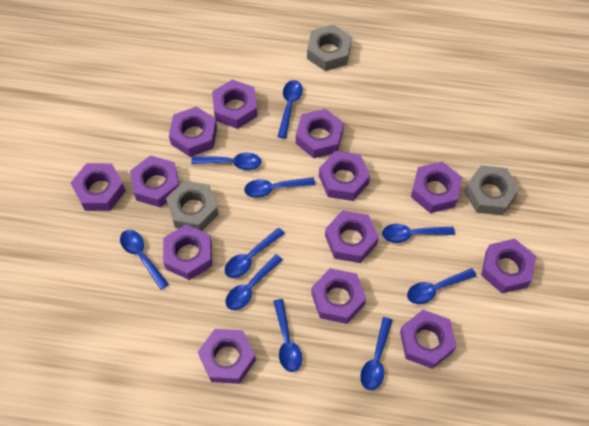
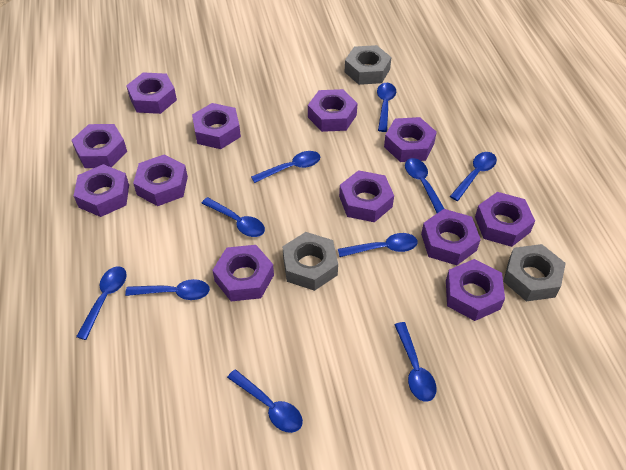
purple nut: [71,163,126,211] [130,155,179,207] [163,224,212,280] [169,106,217,157] [198,329,256,384] [212,79,258,129] [296,109,344,158] [311,268,366,324] [319,151,370,201] [325,210,379,263] [400,310,456,369] [411,162,462,213] [481,239,536,293] = 13 -> [71,124,127,168] [74,164,129,217] [126,72,177,114] [133,154,188,206] [192,103,241,149] [212,245,274,301] [308,89,358,132] [339,170,394,222] [384,117,437,162] [421,209,481,265] [446,259,505,321] [475,192,535,247] = 12

